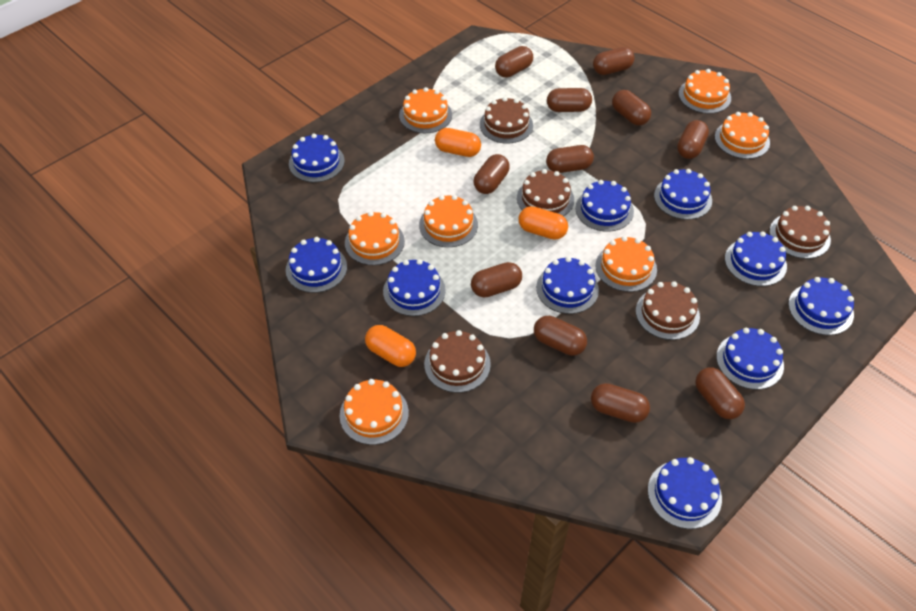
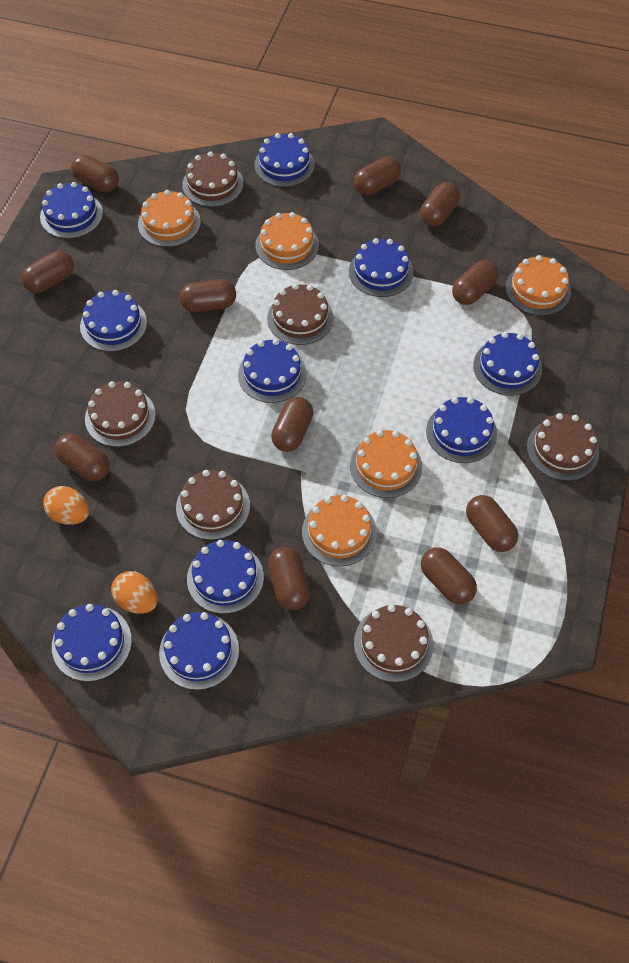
brown cake: [424,330,491,393] [480,97,533,144] [517,169,574,216] [636,281,700,340] [770,206,831,259] = 5 -> [85,381,156,447] [176,470,250,540] [182,151,243,207] [267,284,334,345] [354,604,434,682] [527,413,599,481] = 6
orange cake: [340,379,409,445] [345,211,405,265] [399,87,452,133] [419,195,478,247] [595,236,657,292] [679,69,731,114] [715,112,770,159] = 7 -> [138,190,201,247] [255,212,319,270] [302,495,377,566] [350,430,422,498] [505,255,571,315] = 5
orange capsule: [365,325,416,367] [435,128,481,157] [518,206,568,240] = 3 -> none = 0
orange egg: none = 0 -> [43,486,89,525] [111,571,158,614] = 2

